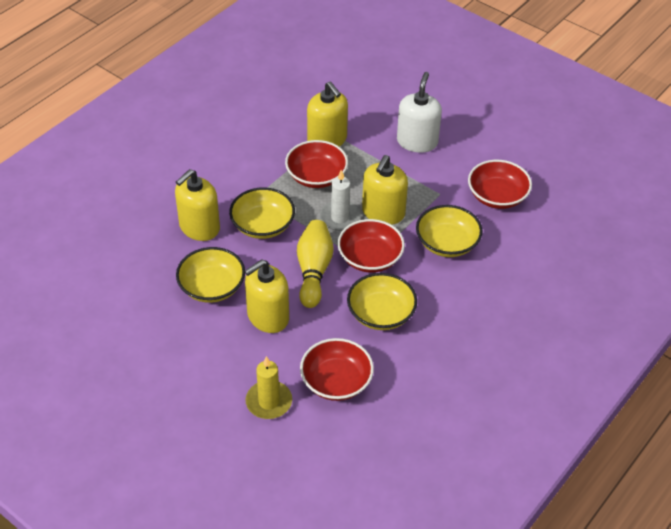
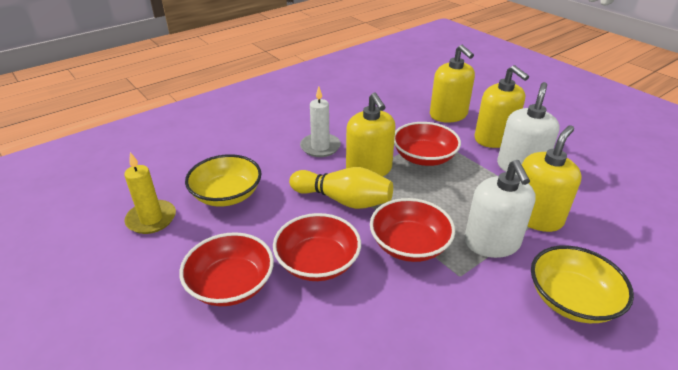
white soap dispenser: [397,72,442,153] = 1 -> [464,160,536,258] [497,82,560,176] = 2
yellow bowl: [176,247,245,303] [229,187,295,239] [347,273,417,330] [416,205,483,257] = 4 -> [185,154,262,207] [531,246,634,323] = 2

